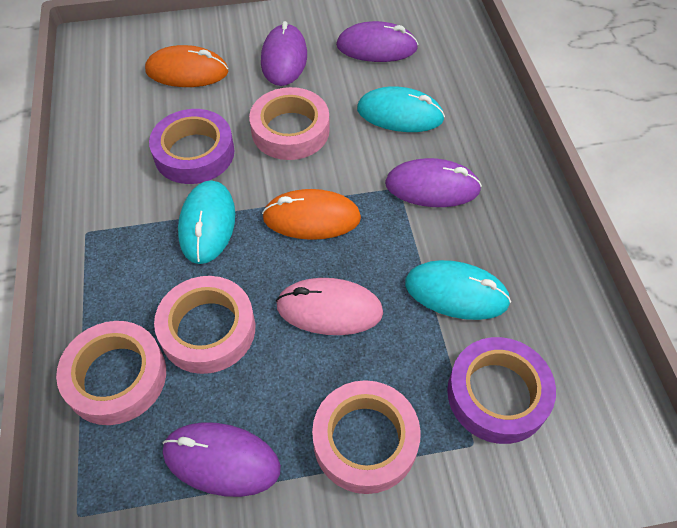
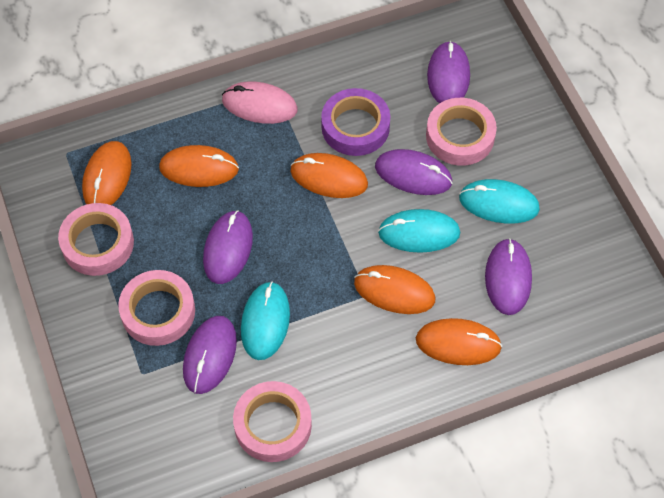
orange mouse: [145,45,228,87] [262,189,361,240] = 2 -> [82,141,132,205] [159,145,239,187] [291,153,368,198] [354,265,435,314] [416,318,502,365] = 5
purple mouse: [162,422,281,497] [261,21,307,86] [336,21,418,62] [385,158,482,207] = 4 -> [183,316,237,394] [203,210,253,284] [375,149,452,195] [427,41,470,103] [485,238,532,315] = 5
purple tape: [149,109,234,184] [447,337,556,444] = 2 -> [321,88,390,156] = 1

